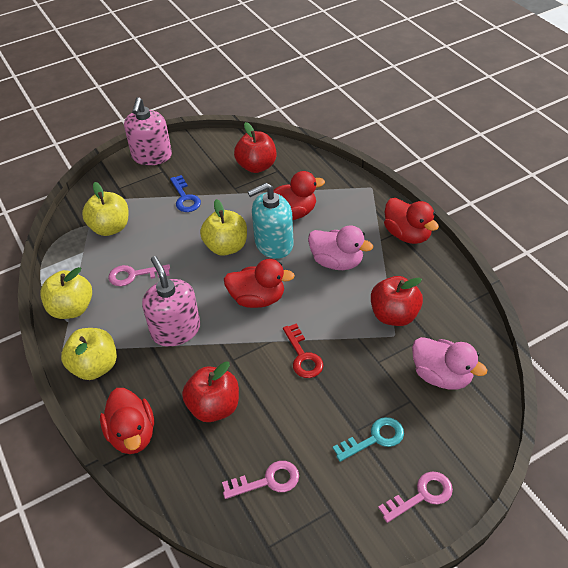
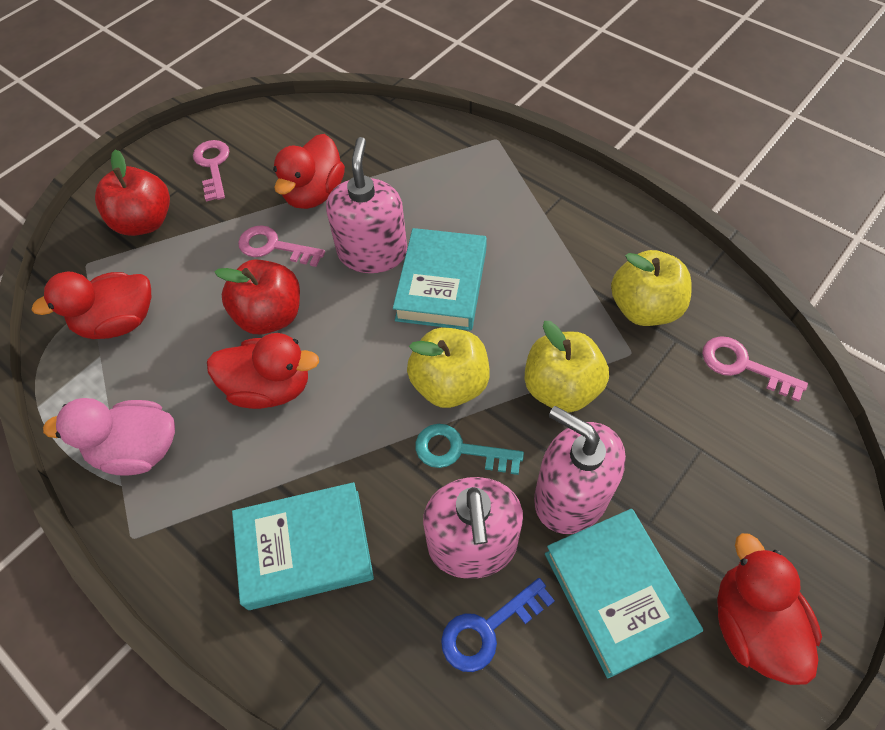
pink duck: [308,225,373,270] [412,337,487,390] = 2 -> [43,398,175,475] = 1
pink soap dispenser: [124,97,172,166] [142,256,200,346] = 2 -> [326,137,407,273] [423,477,523,579] [534,406,626,534] = 3
red apple: [182,361,239,422] [234,122,276,173] [371,276,423,326] = 3 -> [95,149,170,236] [215,259,300,335] = 2
red key: [283,323,324,378] = 1 -> none = 0
turquoise book: none = 0 -> [232,482,374,610] [393,228,487,331] [545,509,703,678] = 3
turquoise soap dispenser: [248,183,294,259] = 1 -> none = 0
yellow apple: [40,267,92,319] [61,328,117,380] [82,182,128,236] [200,199,247,256] = 4 -> [407,328,490,408] [525,321,609,413] [611,250,692,326] = 3

